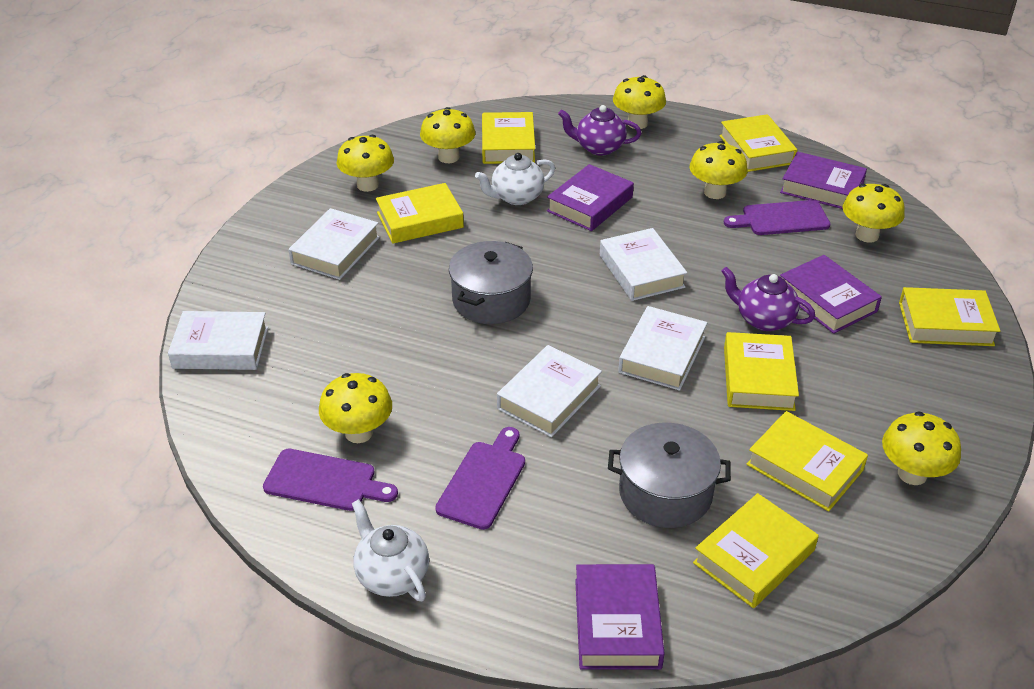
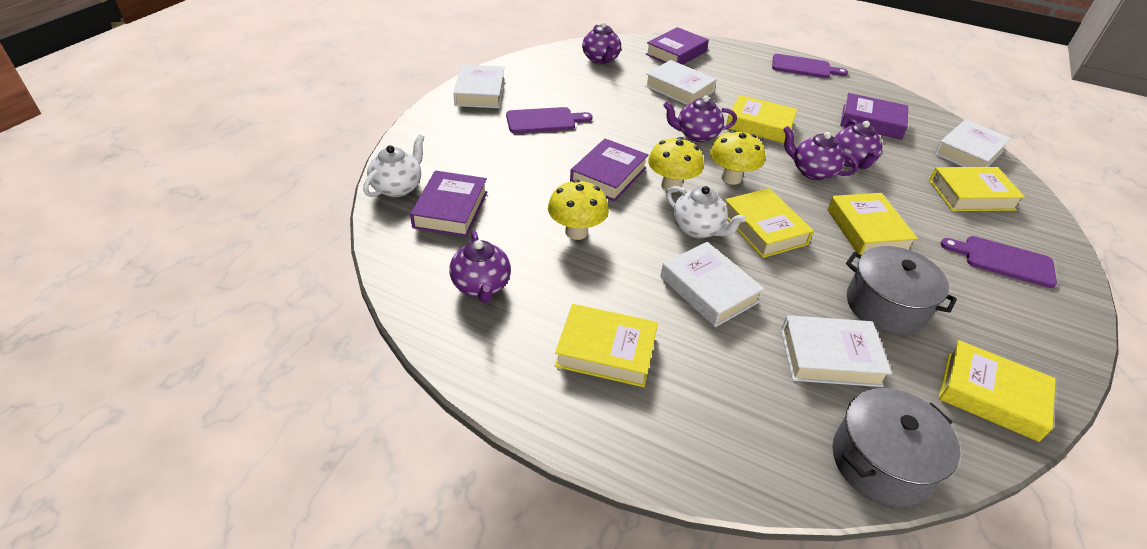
purple teapot: [558,105,641,156] [721,267,815,331] = 2 -> [449,231,511,303] [582,22,621,64] [663,95,737,142] [783,126,859,180] [835,119,883,169] = 5
yellow book: [376,183,464,244] [482,112,535,164] [693,493,819,608] [719,114,797,172] [724,332,799,411] [746,411,868,512] [899,287,1000,346] = 7 -> [555,304,658,387] [725,188,814,258] [726,95,798,143] [827,193,918,255] [929,167,1025,211] [939,340,1056,442] = 6
yellow mushroom: [319,373,392,443] [337,135,394,192] [420,107,475,163] [613,75,666,129] [689,141,748,199] [843,184,905,243] [882,411,961,485] = 7 -> [548,179,609,240] [648,137,704,192] [710,130,765,185] = 3

